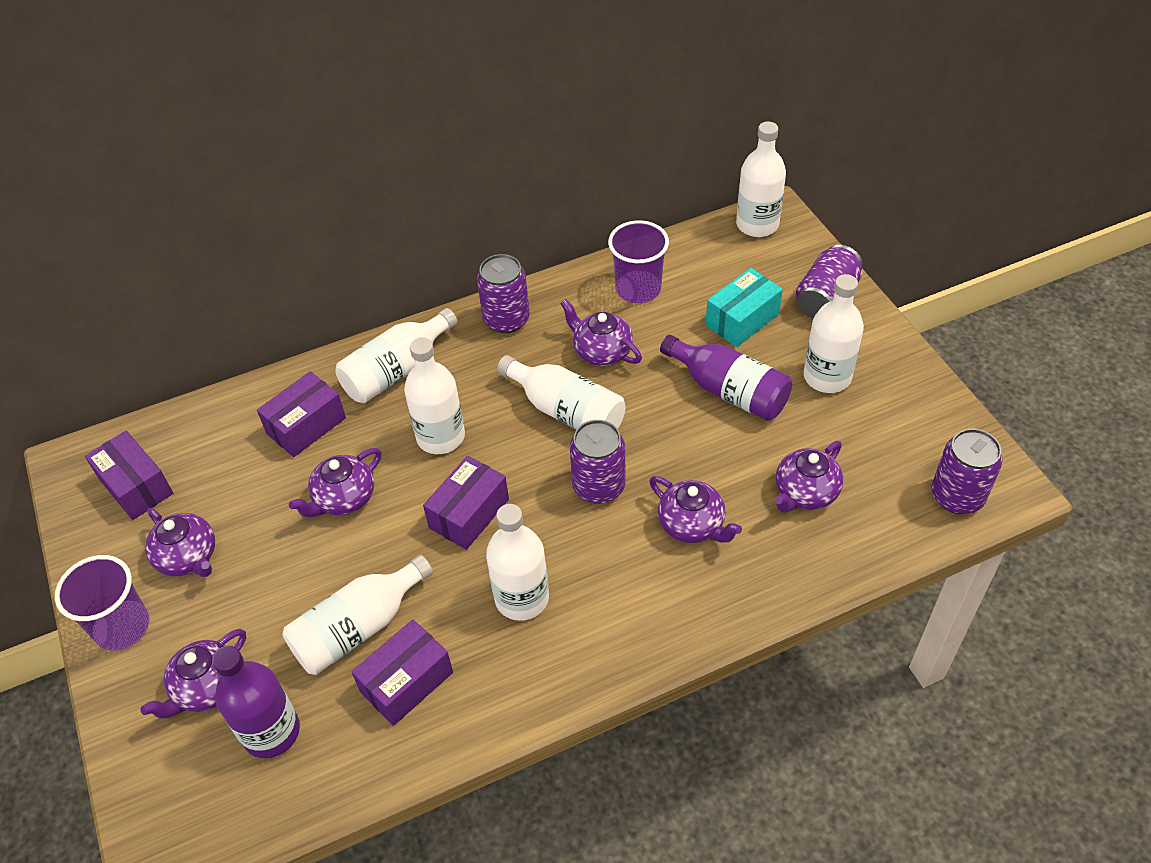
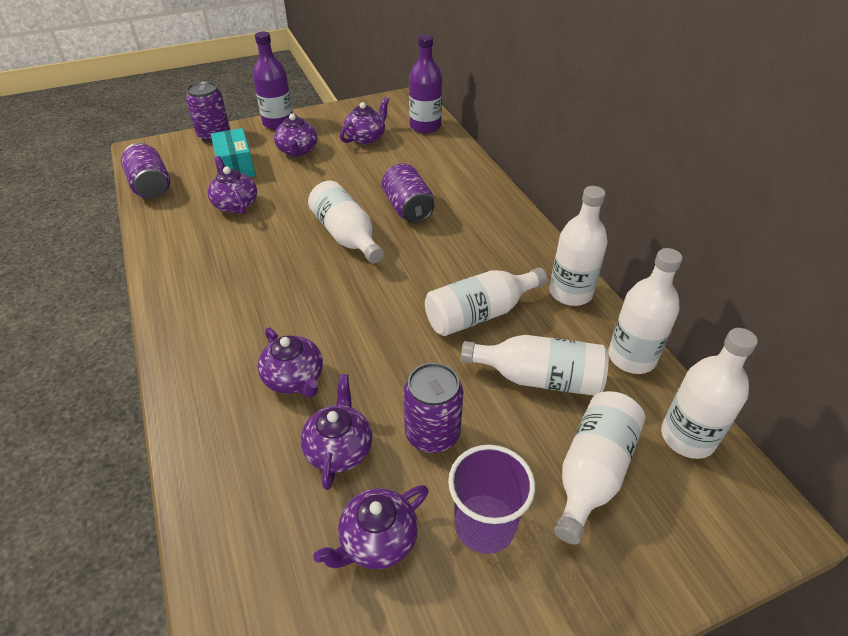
purple box: [85,431,173,520] [257,371,346,457] [352,619,453,726] [423,456,509,550] = 4 -> none = 0
purple cup: [55,555,149,651] [608,220,669,303] = 2 -> [448,445,535,554] = 1

